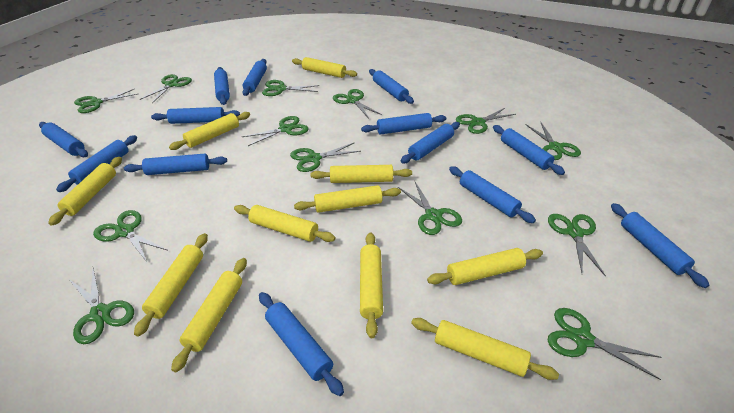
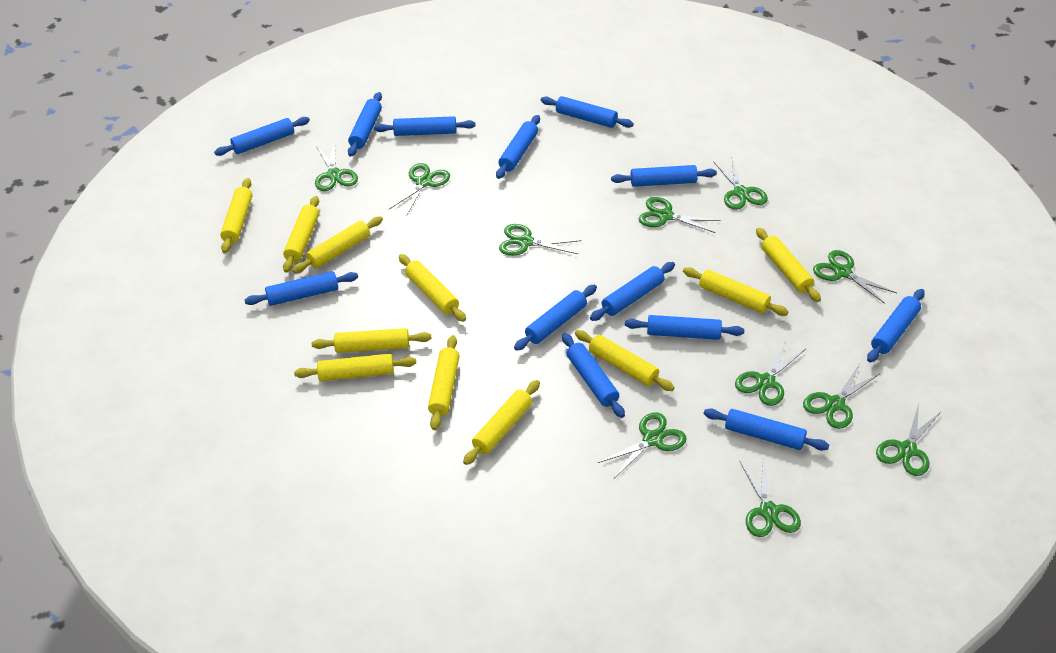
green scissors: [70,268,134,344] [74,89,137,113] [93,210,167,262] [140,74,192,103] [242,116,309,146] [262,80,320,96] [290,143,361,172] [333,89,382,119] [398,182,462,235] [456,108,516,134] [525,121,581,160] [548,214,606,277] [548,308,662,380] = 13 -> [315,143,358,191] [389,163,450,215] [499,224,581,256] [598,412,687,478] [638,197,721,233] [713,159,768,210] [735,340,806,406] [739,458,801,537] [803,365,880,429] [813,250,897,304] [876,403,942,476] = 11

